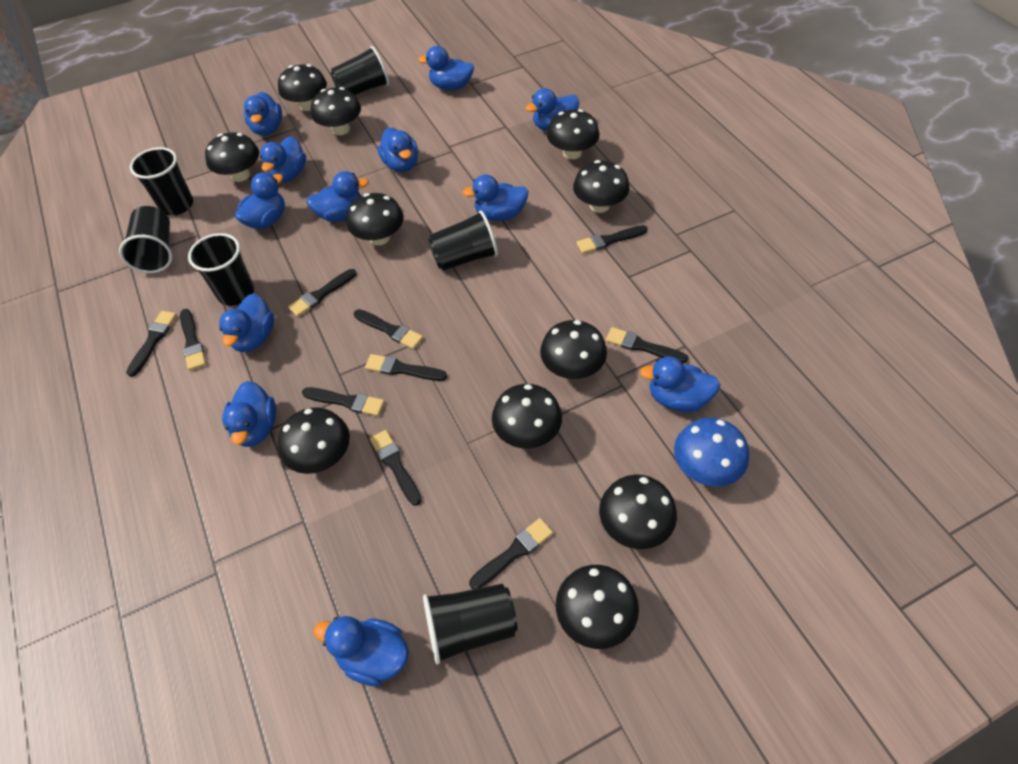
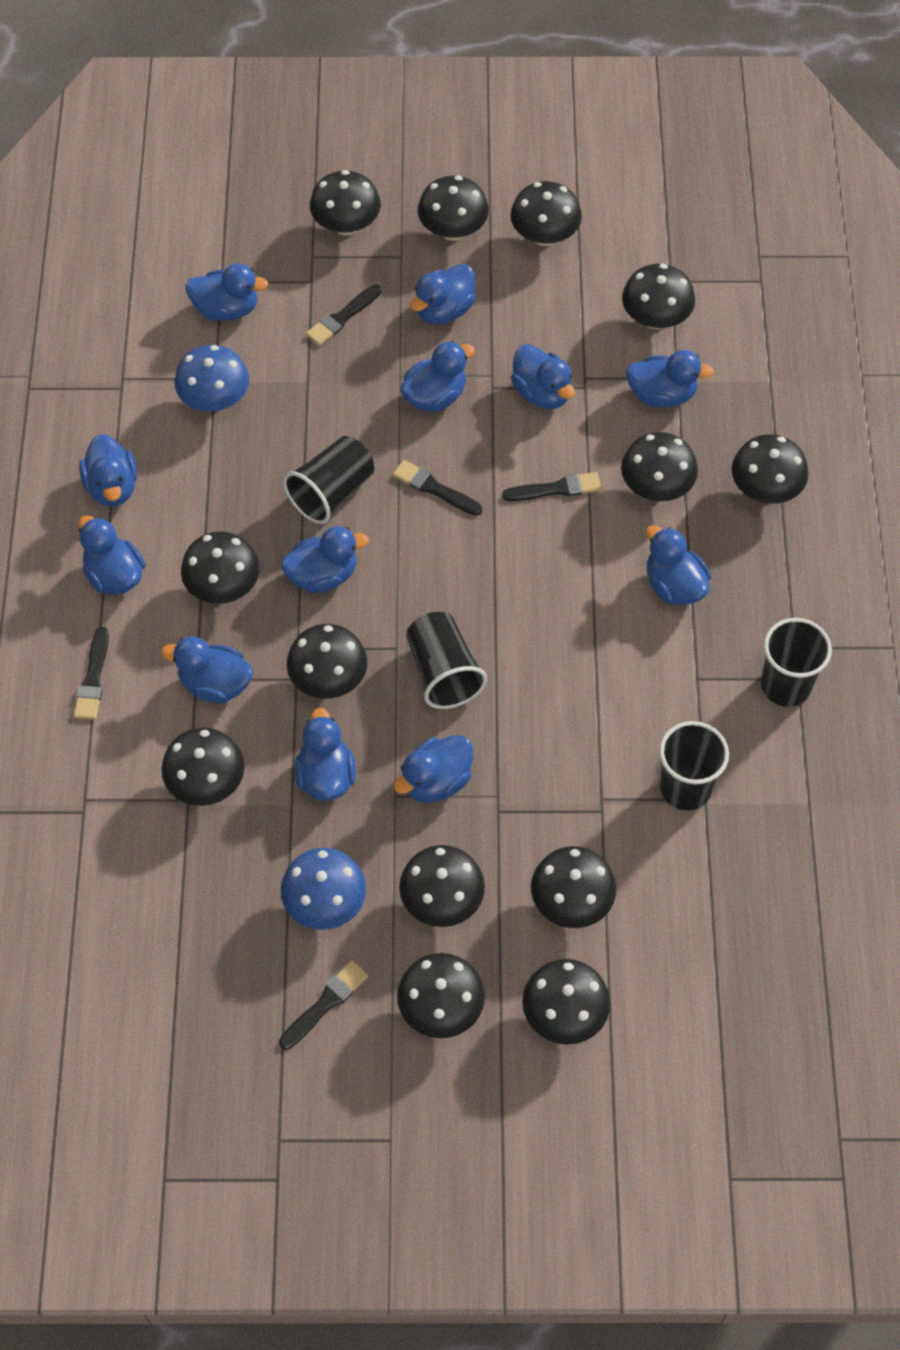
black brush: [126,311,177,377] [180,309,206,371] [288,269,356,317] [302,387,385,416] [354,309,423,349] [365,354,447,381] [370,430,422,506] [469,518,553,589] [576,225,648,254] [606,327,689,363] = 10 -> [74,627,109,720] [279,960,368,1050] [306,284,382,346] [393,460,482,516] [502,472,601,501] = 5
black cup: [119,206,172,273] [130,147,193,216] [188,233,254,306] [330,46,389,95] [423,584,518,665] [428,210,498,271] = 6 -> [283,436,374,524] [406,612,487,709] [659,721,729,810] [761,618,832,707] = 4
black mushroom: [205,132,259,182] [278,64,327,111] [278,407,350,474] [311,87,361,135] [346,193,404,245] [492,384,562,449] [540,320,607,379] [547,109,600,159] [556,565,639,649] [573,160,630,213] [599,475,677,549] = 11 -> [161,728,245,806] [181,532,260,604] [287,624,367,699] [310,170,381,235] [397,953,485,1038] [399,845,485,927] [418,176,489,241] [510,181,582,246] [522,959,610,1045] [531,846,616,928] [621,432,698,501] [622,264,695,329] [732,434,809,504] = 13
blue mushroom: [674,418,749,487] = 1 -> [174,345,249,412] [281,848,366,930] = 2

